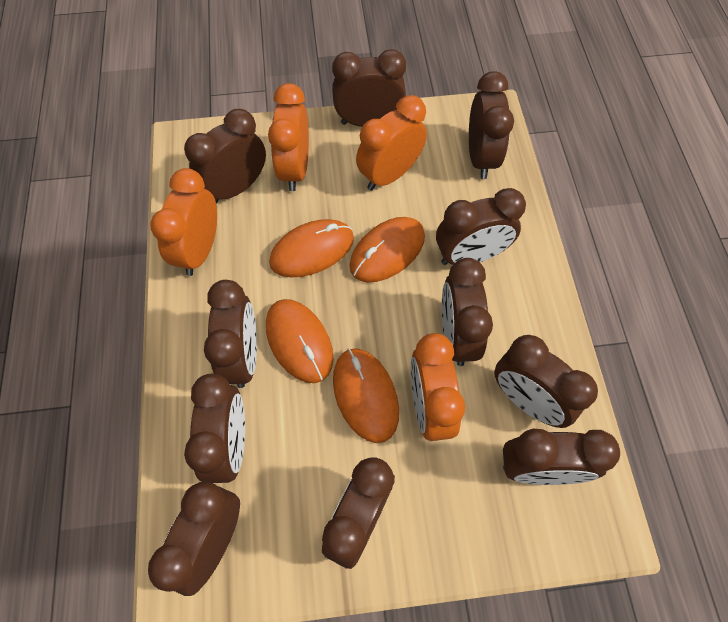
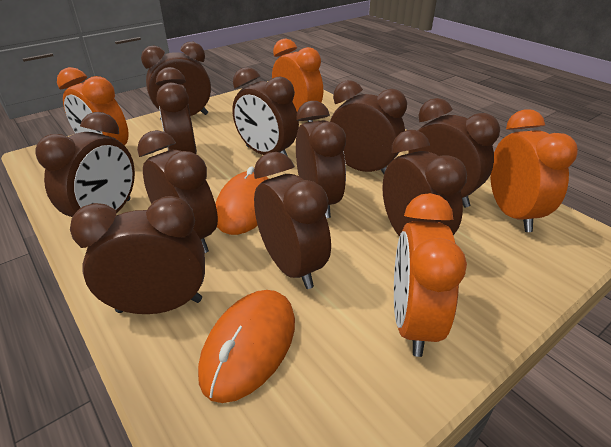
orange mouse: [266,299,333,383] [269,219,354,277] [333,348,399,443] [350,217,425,283] = 4 -> [198,290,295,403] [215,166,268,235] = 2

